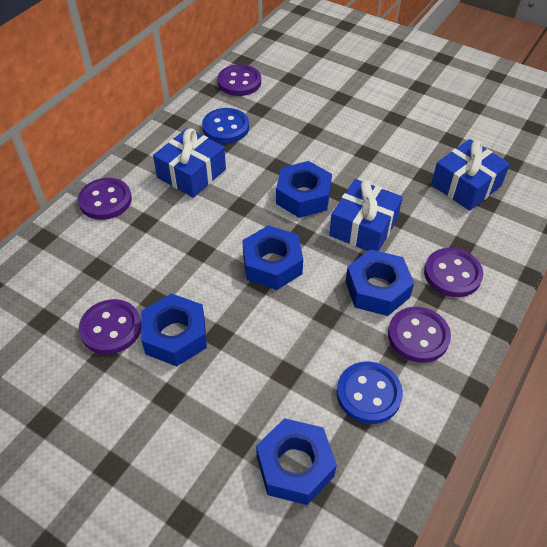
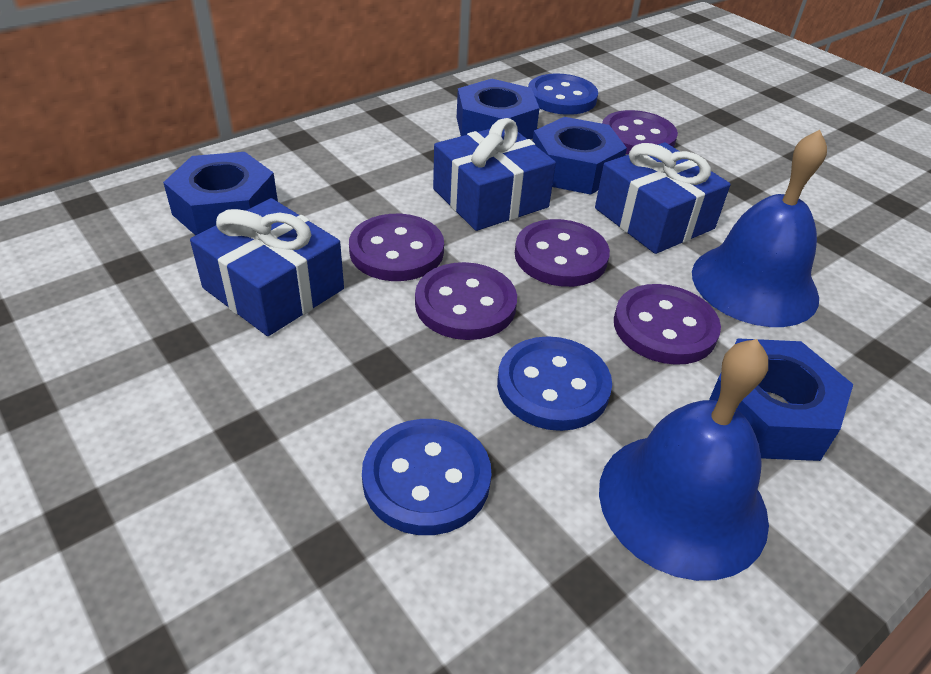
blue bell: none = 0 -> [599,339,769,581] [692,130,827,327] = 2
blue button: [202,108,249,143] [337,361,403,424] = 2 -> [362,419,491,535] [497,336,612,431] [528,73,598,115] = 3
blue nut: [141,293,207,366] [242,225,303,290] [256,418,337,505] [276,161,332,218] [346,249,414,316] = 5 -> [163,152,278,235] [457,79,540,139] [533,117,627,195] [709,338,853,461] = 4

